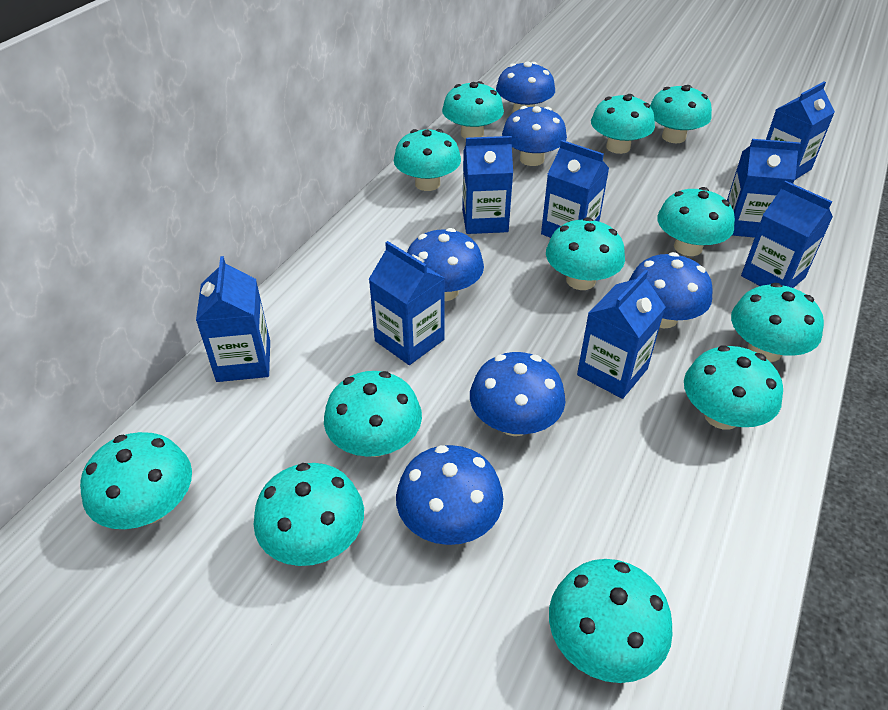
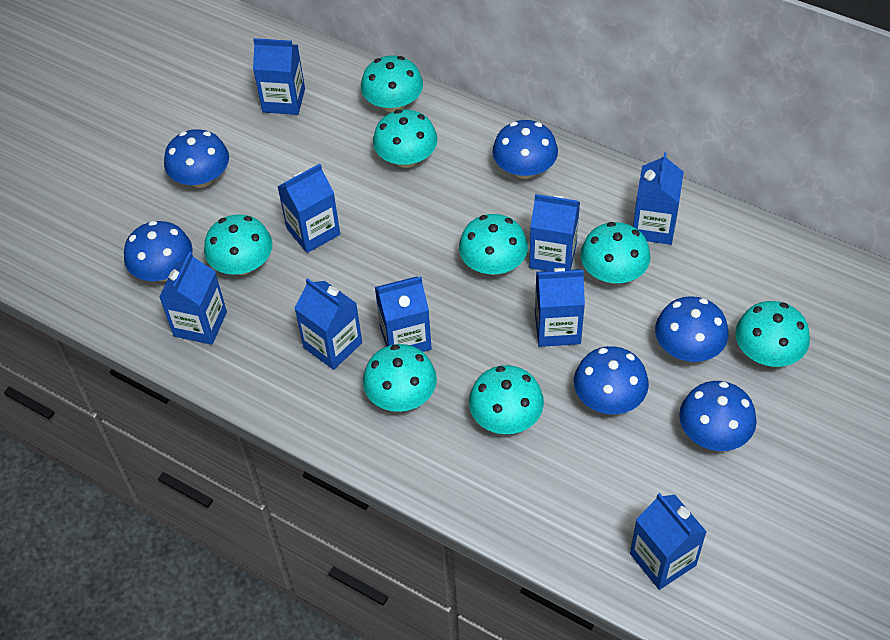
blue carton: [196,256,270,382] [369,241,444,365] [462,136,513,234] [541,140,609,238] [577,270,665,399] [727,139,801,238] [741,180,833,288] [766,81,835,180] = 8 -> [159,252,227,345] [253,38,305,115] [277,164,340,253] [294,278,362,370] [375,276,432,352] [529,194,580,271] [535,268,585,347] [630,493,707,590] [633,152,684,245] = 9
turquoise mushroom: [80,432,192,529] [254,463,364,566] [324,371,422,457] [394,129,461,191] [442,81,504,139] [546,217,625,290] [549,559,673,683] [591,94,655,154] [650,85,712,143] [657,187,735,256] [684,345,783,430] [731,283,824,362] = 12 -> [204,214,272,275] [361,56,423,112] [363,344,437,412] [373,109,438,168] [459,214,528,275] [469,365,544,434] [580,222,651,284] [735,301,810,367] = 8

